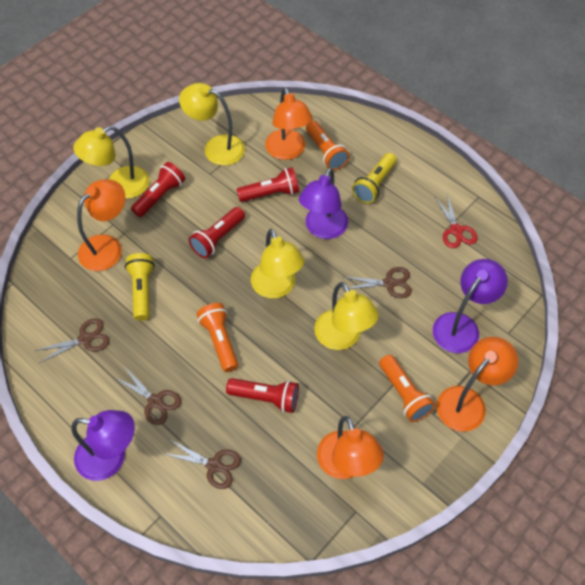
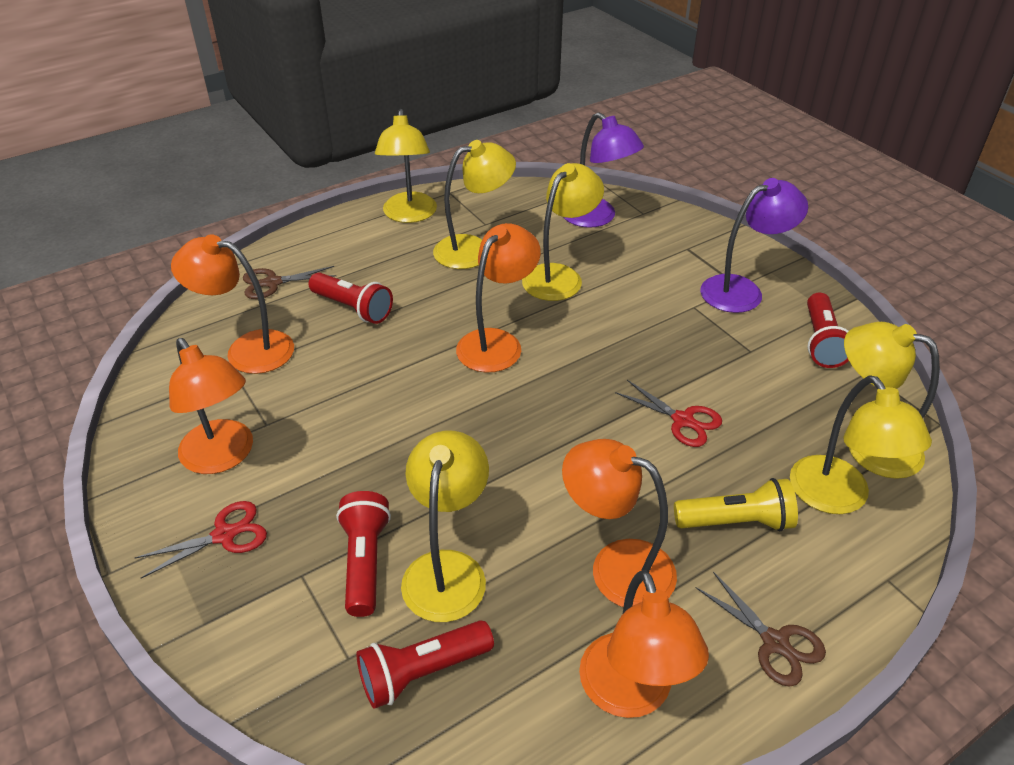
brown scissors: [35,318,110,363] [115,368,181,425] [165,439,241,489] [343,267,412,298] = 4 -> [243,266,337,299] [695,572,826,687] = 2
orange flashlight: [197,303,238,372] [306,121,349,170] [379,355,435,422] = 3 -> none = 0
orange lamp: [77,179,125,271] [265,87,313,160] [317,416,384,479] [436,337,518,432] = 4 -> [169,338,253,474] [171,234,294,374] [456,223,541,372] [562,439,677,607] [579,570,709,718] = 5
purple lamp: [72,410,135,481] [299,168,348,239] [433,259,508,353] = 3 -> [564,112,644,228] [700,178,808,313] = 2
red scissors: [435,194,477,248] = 1 -> [135,501,267,579] [615,380,722,447] = 2
yellow flashlight: [125,253,155,321] [352,153,397,203] = 2 -> [674,478,798,531] = 1
yellow lamp: [73,126,149,199] [179,83,245,166] [251,229,304,299] [314,282,379,350] = 4 -> [375,109,437,223] [401,431,489,622] [433,140,516,269] [522,163,604,301] [790,375,932,514] [844,322,940,479] = 6

